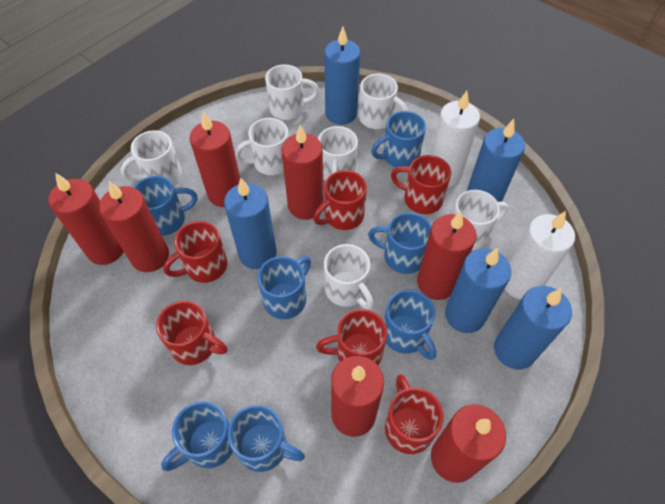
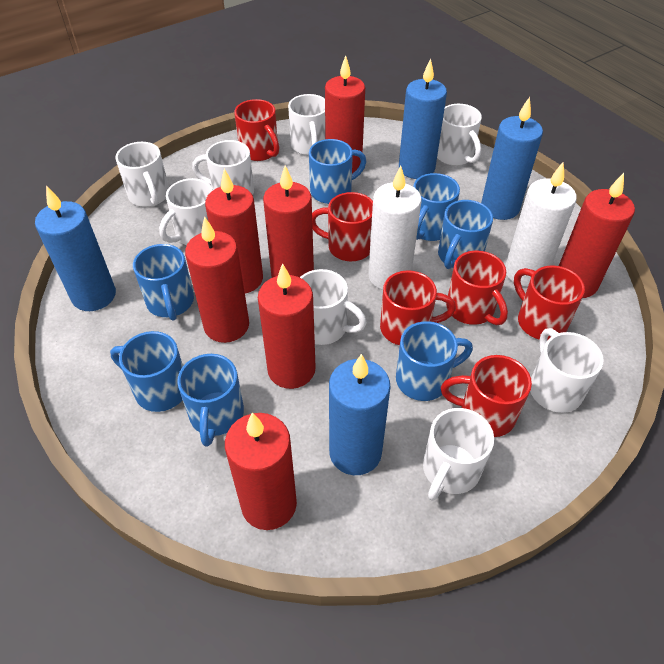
blue candle: [224,178,277,269] [324,27,360,125] [445,248,511,333] [467,119,525,202] [494,286,572,369] = 5 -> [35,186,116,311] [329,354,390,475] [399,58,447,179] [481,97,543,220] = 4
white mug: [121,130,182,185] [235,118,289,175] [265,65,319,120] [318,126,358,181] [324,244,374,310] [359,74,408,129] [452,190,508,250] = 7 -> [115,142,169,207] [159,178,213,245] [192,140,254,195] [288,94,325,155] [300,269,367,345] [423,408,494,501] [437,104,482,166] [530,328,604,413] = 8

